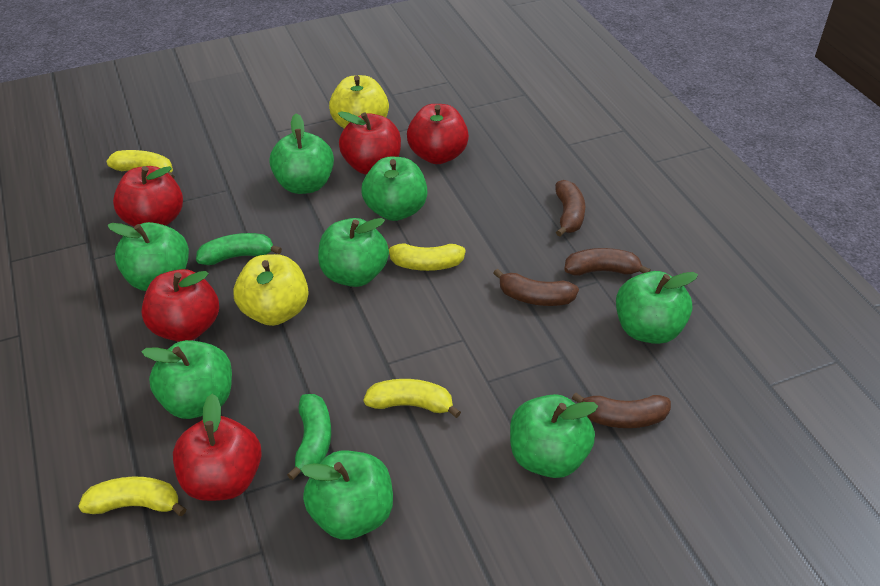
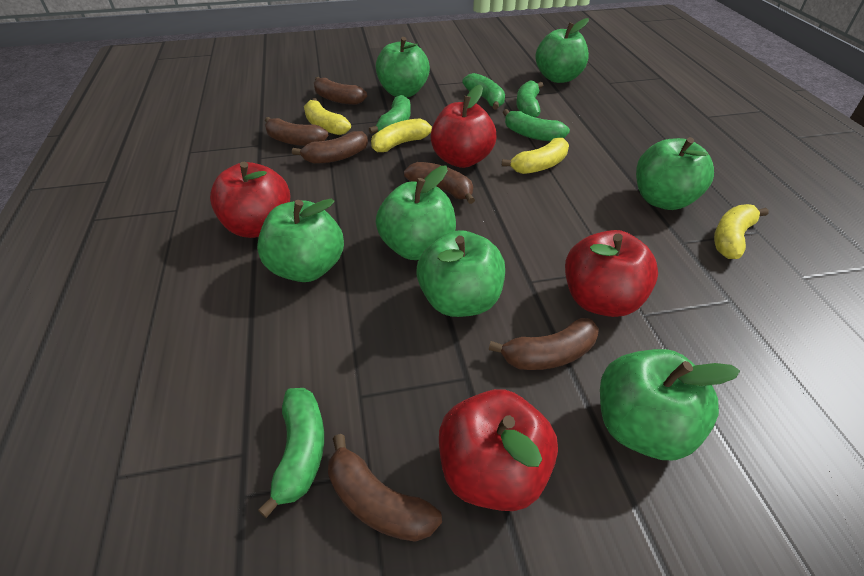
brown banana: [493,269,579,306] [555,180,585,237] [564,248,651,276] [572,392,671,428] = 4 -> [265,117,329,146] [292,131,368,164] [314,77,367,105] [328,434,442,542] [404,162,475,204] [489,318,599,370] = 6
green apple: [108,222,189,291] [142,340,232,419] [269,113,334,194] [301,451,393,540] [318,218,389,287] [361,157,427,221] [510,394,598,478] [616,271,698,344] = 8 -> [257,199,344,282] [376,37,430,97] [376,166,456,260] [416,230,505,317] [535,18,589,83] [600,349,740,460] [636,137,714,210] = 7
green banana: [196,233,282,265] [287,394,331,480] = 2 -> [258,388,324,518] [369,95,411,134] [462,73,505,110] [503,109,570,141] [516,81,543,117] = 5
red apple: [113,166,183,227] [142,269,219,342] [173,394,262,501] [338,111,401,175] [407,104,469,164] = 5 -> [210,162,290,238] [431,85,497,168] [439,389,558,511] [565,230,658,317] = 4
yellow apple: [233,254,309,326] [329,75,389,128] = 2 -> none = 0

